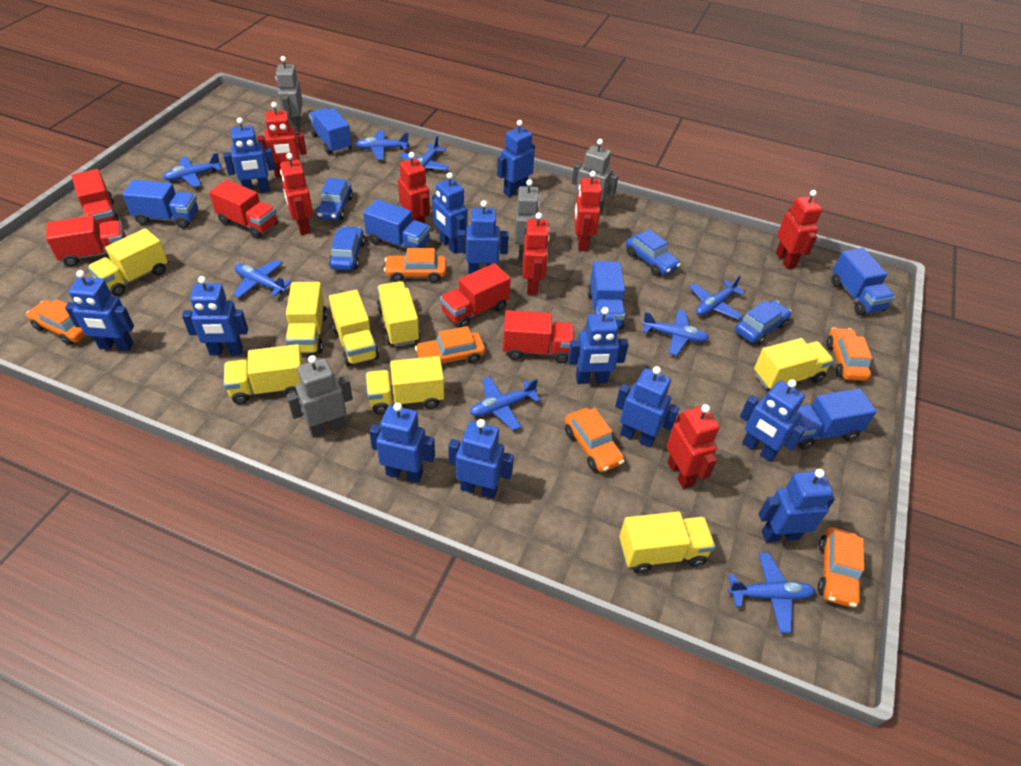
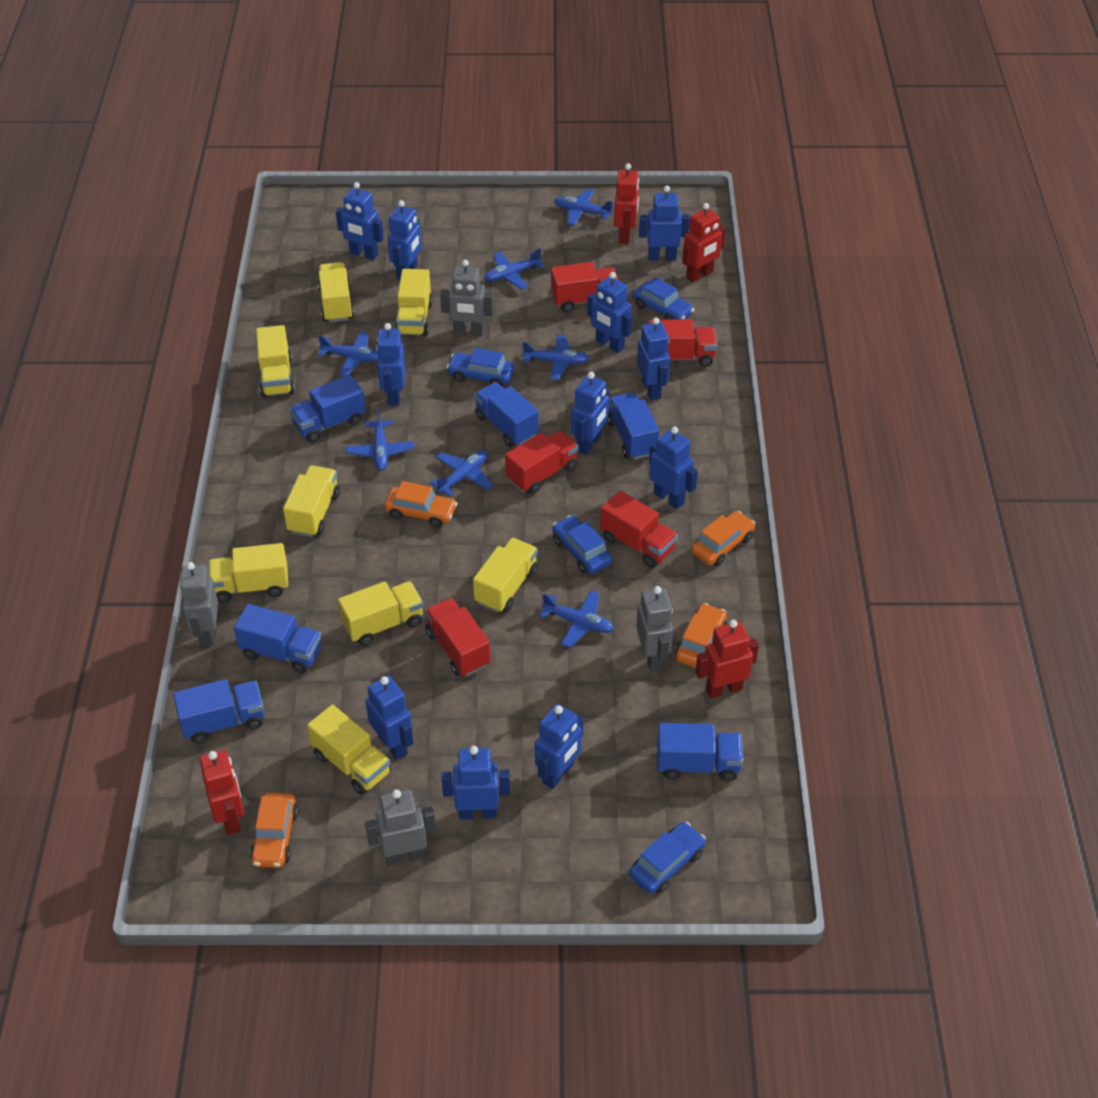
blue plane: [163,153,221,187] [233,260,292,298] [356,130,409,159] [400,136,449,171] [470,377,540,430] [642,309,709,355] [689,275,745,320] [728,553,815,633] = 8 -> [318,331,378,376] [346,409,415,471] [430,450,493,496] [484,248,544,290] [522,335,589,380] [539,590,614,648] [554,189,614,226] = 7
blue robot: [65,270,134,351] [182,276,248,355] [223,117,275,193] [369,403,435,483] [432,172,468,254] [448,419,514,499] [458,200,509,274] [497,120,535,197] [568,307,629,384] [615,366,679,448] [740,379,806,462] [759,469,835,543] = 12 -> [336,182,384,260] [366,675,413,760] [376,323,405,406] [387,200,422,280] [442,746,510,820] [535,704,583,789] [571,372,609,455] [587,272,633,353] [637,317,670,400] [639,186,690,261] [649,426,698,509] = 11
orange car: [26,299,86,345] [384,248,446,283] [415,326,485,365] [565,408,624,472] [818,527,864,608] [826,327,872,381] = 6 -> [250,792,299,868] [384,481,457,528] [675,603,727,668] [691,511,756,566] = 4
red robot: [257,102,307,178] [280,153,313,235] [398,152,430,223] [523,213,550,295] [574,171,602,251] [666,404,720,489] [776,190,822,269] = 7 -> [199,750,244,835] [614,163,639,244] [682,203,726,283] [695,620,759,699] = 4

